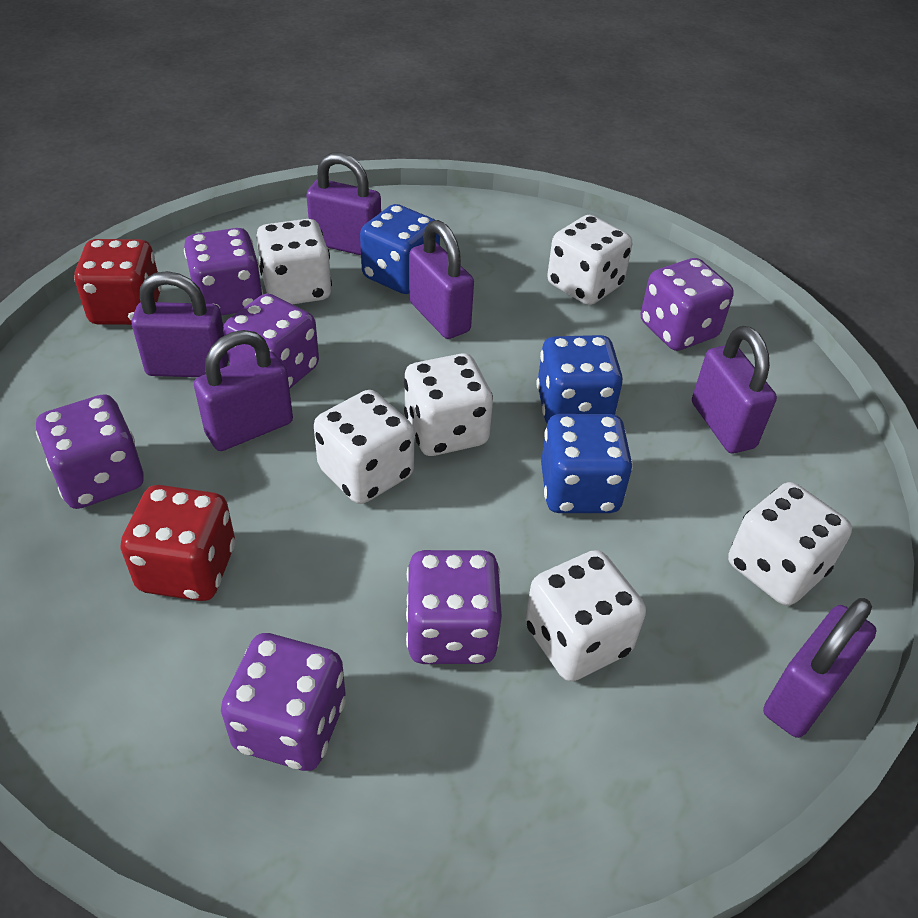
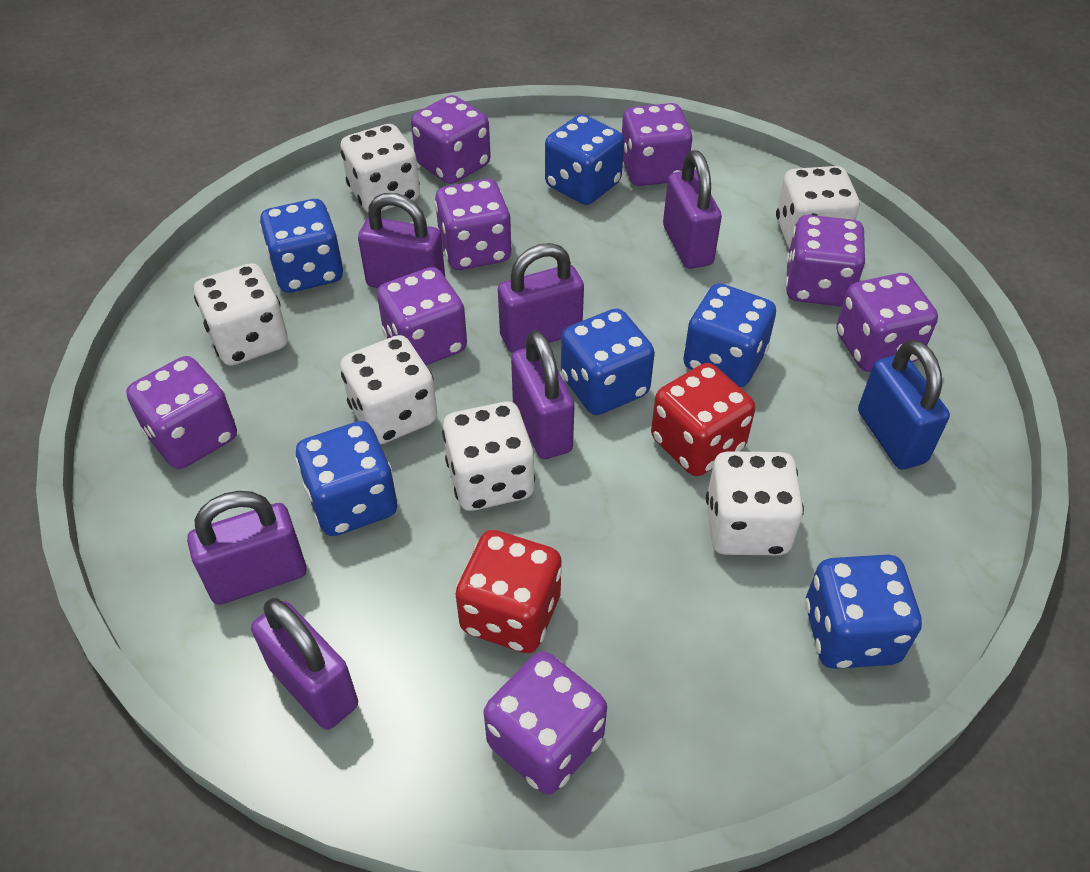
blue dice: [360,204,440,294] [536,335,623,424] [541,414,633,513] = 3 -> [260,199,344,293] [295,421,397,536] [545,114,624,205] [561,308,655,415] [683,283,776,387] [805,554,922,669] = 6
blue padlock: none = 0 -> [858,340,950,469] = 1
purple dice: [36,394,144,509] [184,228,263,315] [221,633,346,771] [223,293,319,389] [406,550,502,664] [641,258,734,351] = 6 -> [126,356,237,469] [377,267,467,365] [411,95,491,184] [435,179,512,270] [484,651,607,795] [622,103,693,186] [785,215,866,306] [836,273,938,372] = 8

